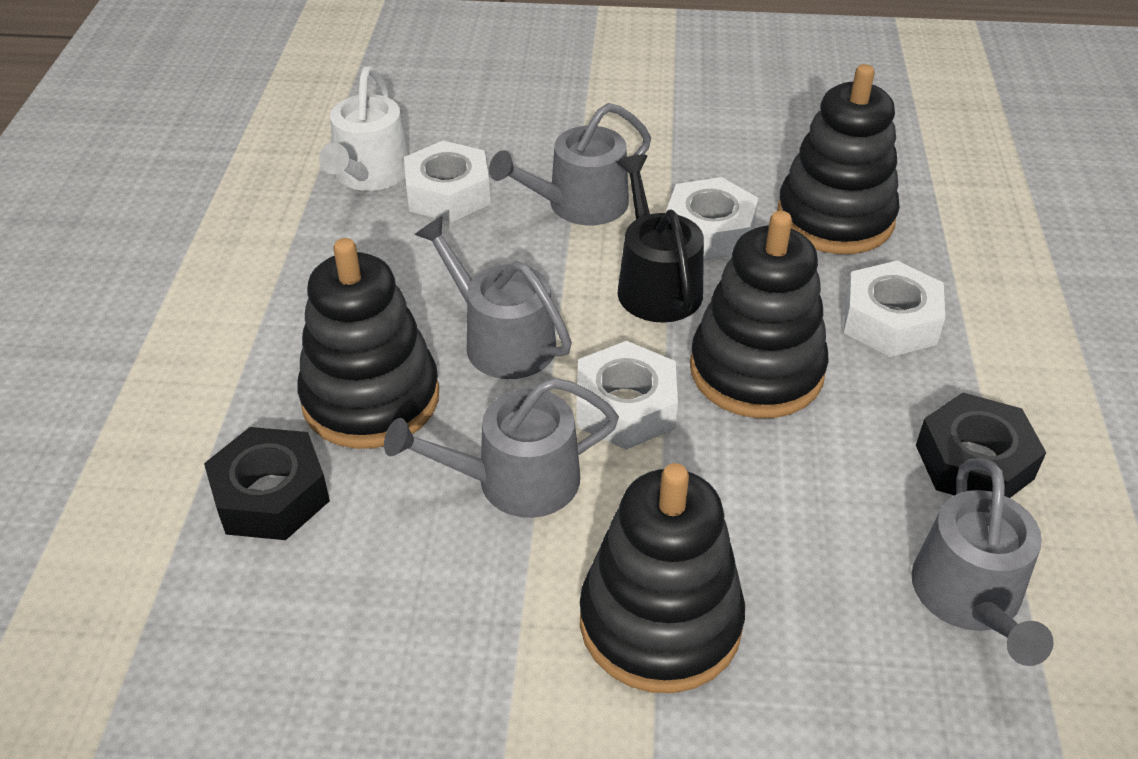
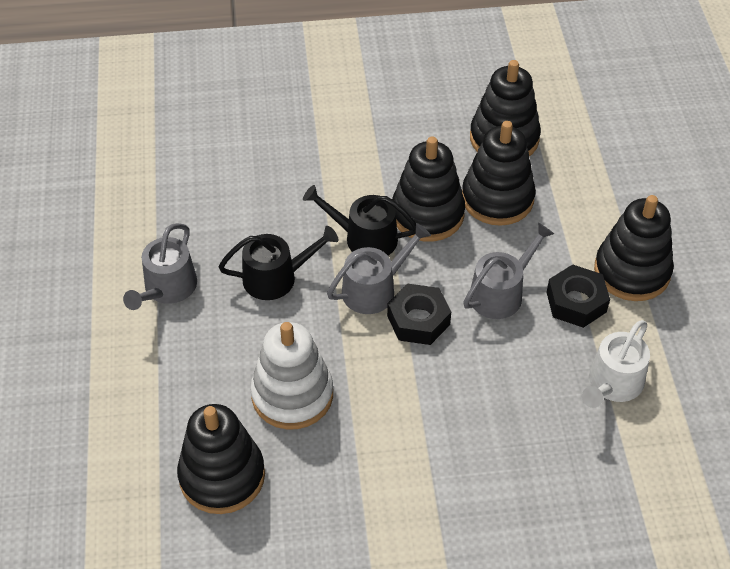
black stacking toy: [297,238,439,449] [580,463,745,693] [690,211,829,418] [777,64,900,254] = 4 -> [177,404,265,514] [392,137,465,242] [462,121,536,226] [470,60,541,156] [594,195,674,301] = 5
black watering can: [617,155,704,323] = 1 -> [218,226,339,300] [303,185,416,255] = 2
grey watering can: [384,378,619,518] [415,217,572,379] [489,103,651,225] [911,458,1054,666] = 4 -> [123,223,197,310] [327,223,431,314] [463,223,554,319] = 3
white nut: [404,141,491,222] [577,341,678,450] [665,177,758,261] [844,261,945,357] = 4 -> none = 0
white stacking toy: none = 0 -> [250,322,333,430] = 1

